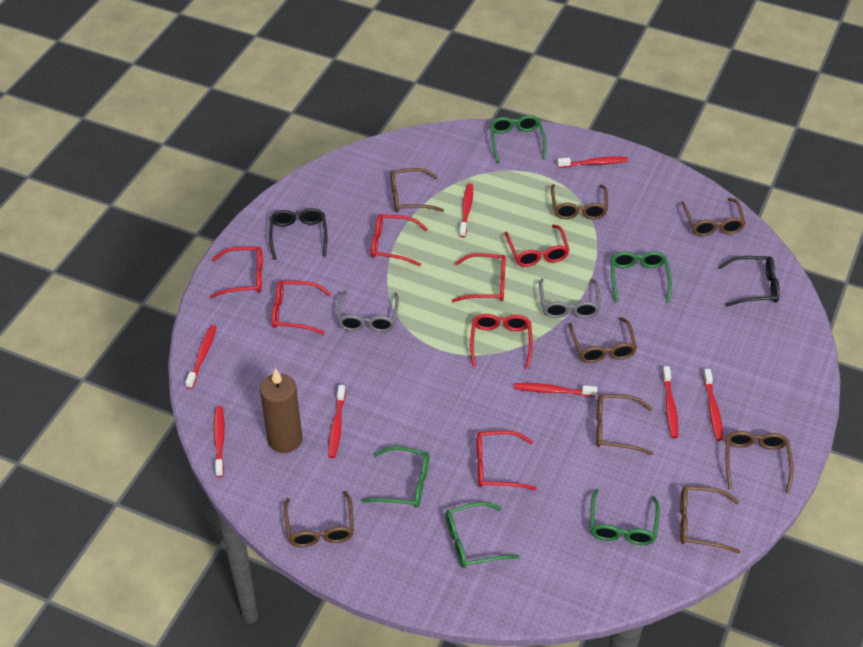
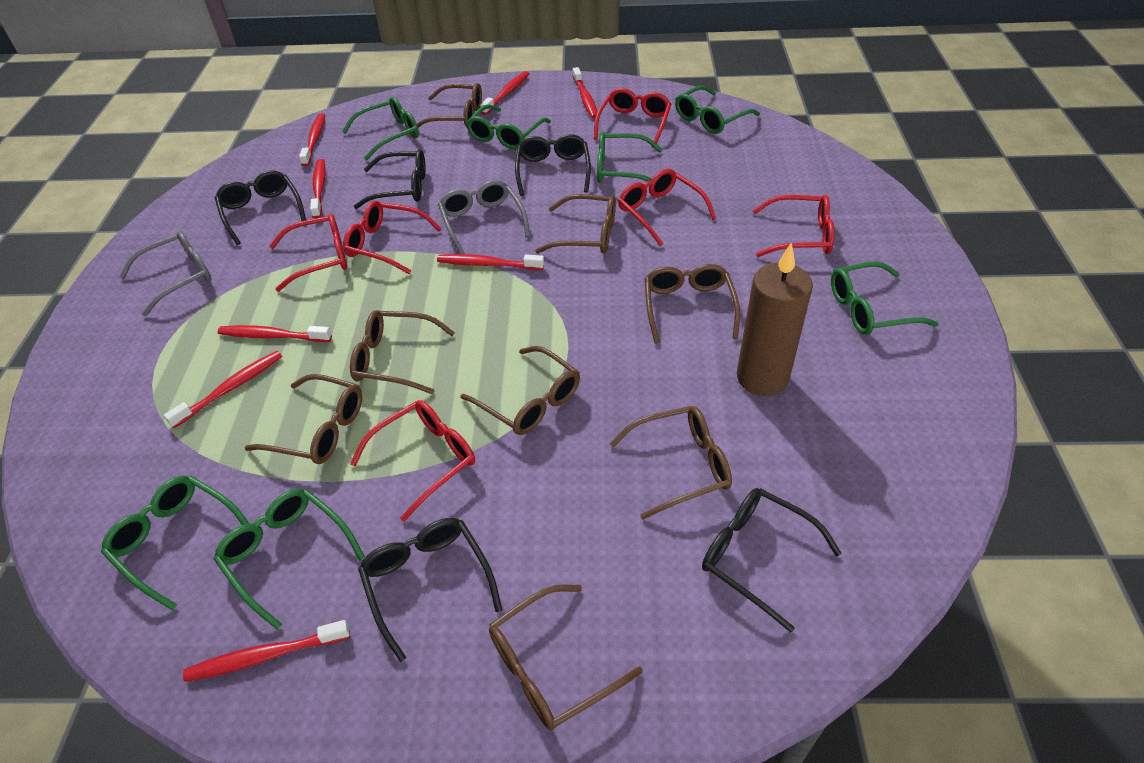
black glasses: [269,208,328,260] [718,256,780,307] = 2 -> [215,170,306,245] [354,149,426,209] [358,518,502,662] [515,134,591,196] [702,488,841,632] = 5
green glasses: [361,446,430,508] [446,502,520,568] [490,115,547,163] [590,489,660,545] [611,251,672,303] = 5 -> [101,475,249,611] [214,488,365,630] [342,97,419,160] [466,104,551,149] [597,132,663,183] [675,86,760,134] [831,261,939,335] = 7
red glasses: [210,247,263,298] [272,281,331,335] [371,214,428,266] [452,253,506,302] [470,314,533,369] [477,431,537,490] [505,224,569,267] = 7 -> [269,214,347,292] [343,201,442,274] [350,400,475,522] [594,88,671,148] [618,169,716,247] [752,195,834,257] = 6

